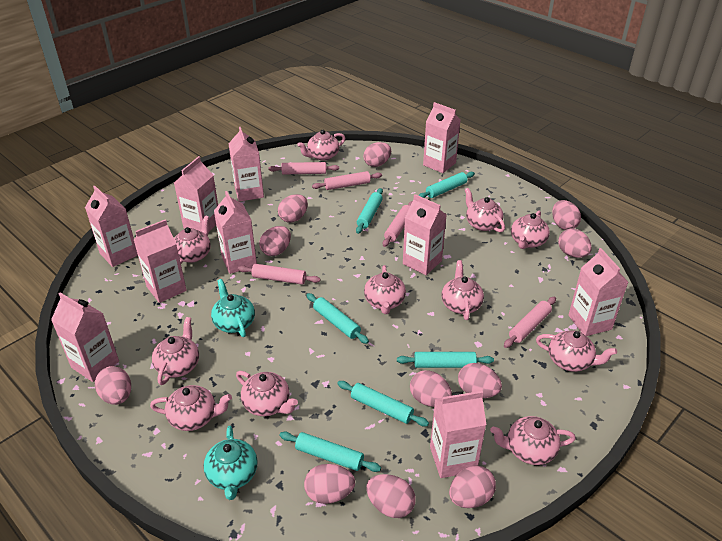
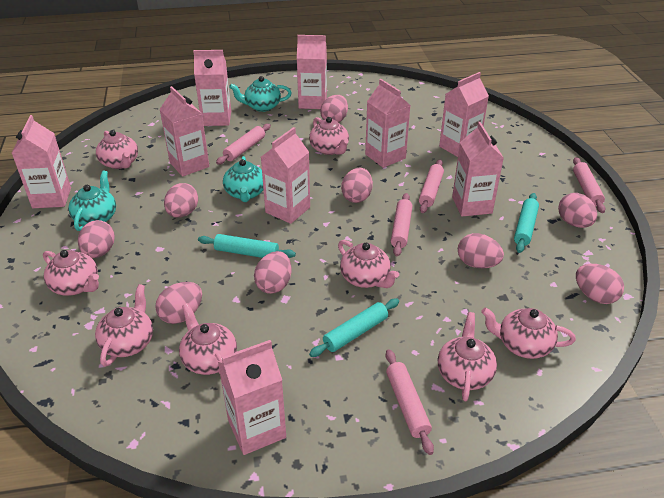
pink carton: [51,292,119,382] [85,186,138,267] [134,219,187,303] [174,156,218,232] [214,191,257,274] [229,127,264,202] [403,194,447,275] [423,102,460,173] [430,391,487,478] [568,248,628,336] = 10 -> [12,115,71,208] [159,86,209,177] [193,50,231,126] [218,340,286,455] [261,127,310,224] [297,35,327,109] [365,79,411,168] [439,72,489,157] [452,122,504,217] = 9
pink egg: [95,366,131,405] [259,226,291,256] [278,194,308,223] [304,464,355,504] [363,142,391,167] [366,474,416,518] [410,370,452,407] [449,465,496,508] [458,363,502,398] [552,200,581,230] [558,229,592,258] = 11 -> [78,220,115,258] [155,282,202,324] [164,183,198,218] [254,251,292,294] [320,95,348,123] [341,168,373,203] [458,233,504,268] [558,193,597,228] [576,264,624,304] = 9
pink teapot: [150,385,232,431] [152,317,199,385] [174,215,211,263] [236,371,298,416] [297,130,345,161] [364,265,406,314] [442,260,484,320] [465,188,505,232] [490,416,576,465] [511,211,550,249] [536,330,617,372] = 11 -> [43,250,99,296] [95,284,153,367] [96,130,138,169] [179,303,237,375] [309,117,349,155] [338,240,399,288] [438,312,497,401] [481,308,576,359] = 8
turquoise rolling pin: [279,431,381,472] [306,293,369,344] [337,381,429,426] [356,188,383,234] [397,352,494,368] [418,172,475,198] = 6 -> [198,234,296,258] [309,299,399,357] [514,193,539,253] = 3
turquoise teapot: [203,426,258,500] [211,279,255,337] = 2 -> [68,171,116,231] [223,156,263,202] [229,76,292,112] = 3

